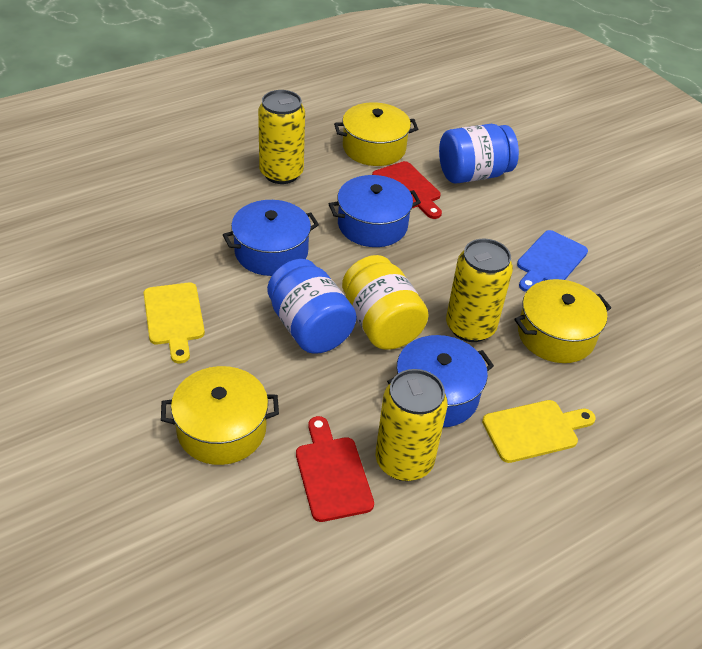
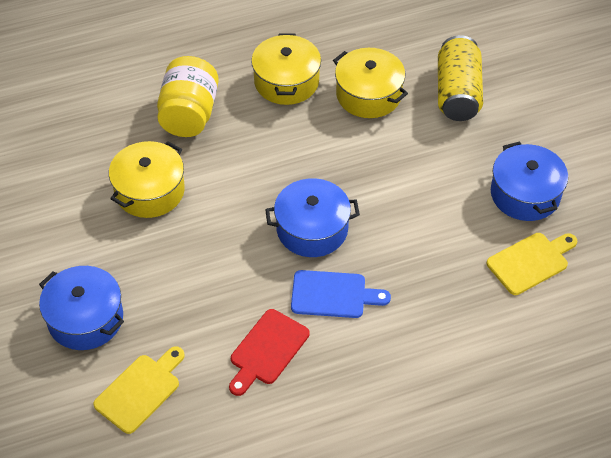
blue jar: [267,259,357,354] [439,124,519,184] = 2 -> none = 0
red cutting board: [296,416,374,522] [372,161,442,219] = 2 -> [229,309,309,396] = 1
yellow can: [258,90,305,184] [376,369,448,481] [446,239,513,342] = 3 -> [438,35,483,121] = 1

